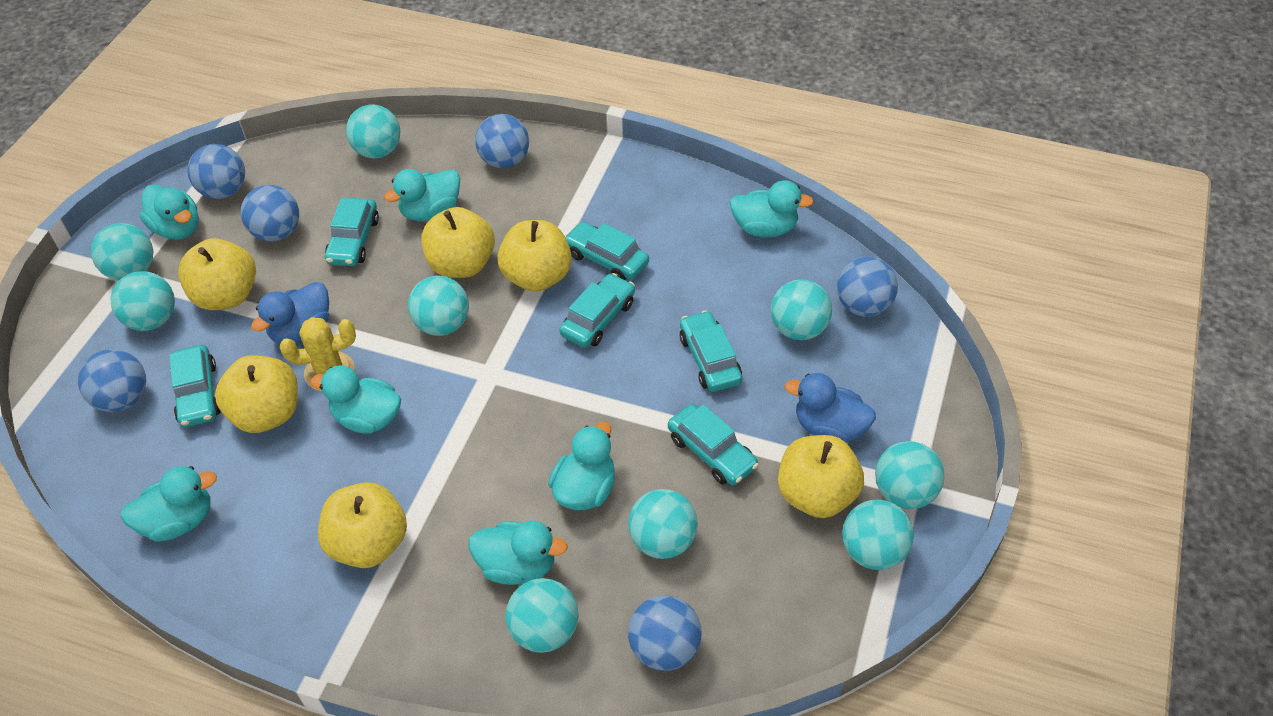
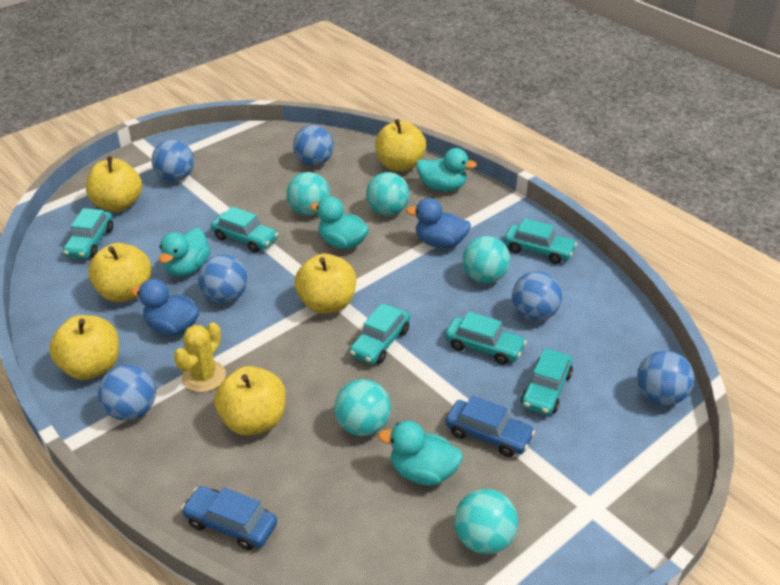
blue car: none = 0 -> [181,486,277,550] [445,395,535,457] = 2
turquoise ball: [91,223,153,281] [111,271,175,331] [346,104,400,159] [408,276,469,336] [506,578,579,653] [628,489,698,559] [771,279,832,340] [842,500,914,570] [875,441,944,509] = 9 -> [287,172,330,216] [334,379,391,436] [366,172,410,216] [454,489,518,555] [463,236,510,283] = 5
turquoise duck: [121,466,217,542] [140,185,199,240] [310,365,401,434] [384,169,460,221] [469,521,568,585] [548,422,615,510] [730,180,814,237] = 7 -> [159,228,210,277] [310,197,369,249] [378,421,463,486] [417,148,477,191] = 4

